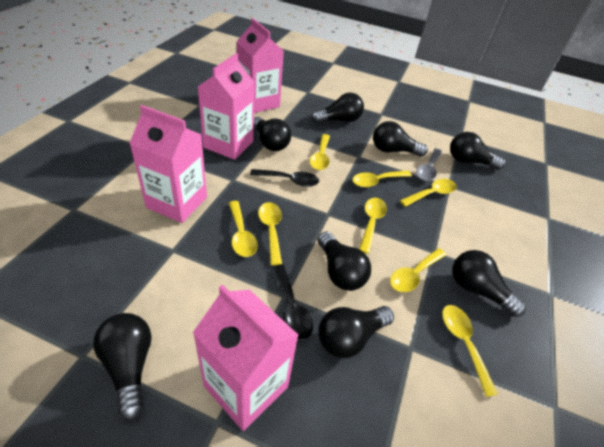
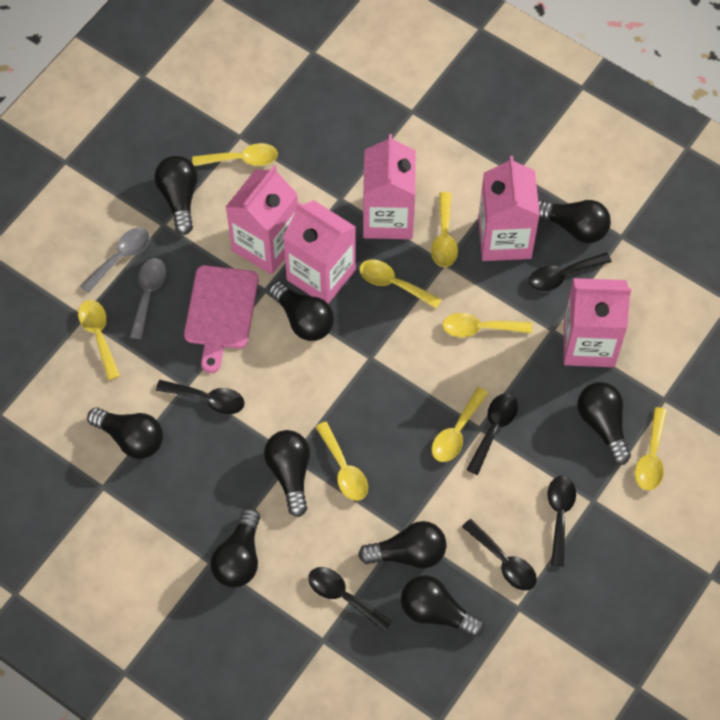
black light bulb: [93,313,151,420] [254,117,291,151] [312,92,364,123] [317,232,371,291] [318,306,394,358] [373,121,428,157] [450,132,506,170] [452,250,526,317] = 8 -> [87,407,163,459] [154,156,198,235] [211,508,260,588] [264,430,310,517] [269,281,334,341] [358,521,447,568] [401,575,484,637] [538,200,611,243] [577,382,631,465] = 9
black spoon: [250,169,319,187] [273,265,313,340] = 2 -> [156,380,245,415] [309,567,392,632] [462,519,537,591] [466,393,518,475] [529,252,612,291] [547,476,576,567] = 6
grey spoon: [416,148,442,181] = 1 -> [80,227,150,293] [130,258,166,339] = 2
pink carton: [129,105,207,223] [193,285,299,431] [198,53,255,160] [236,18,284,113] = 4 -> [226,166,298,275] [283,200,356,304] [363,134,416,239] [478,156,540,261] [564,278,631,367] = 5
pink cutting board: none = 0 -> [184,265,259,373] = 1

